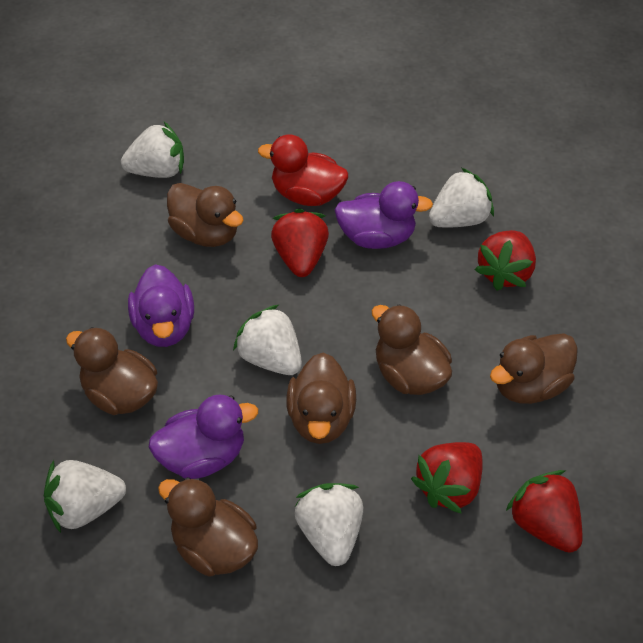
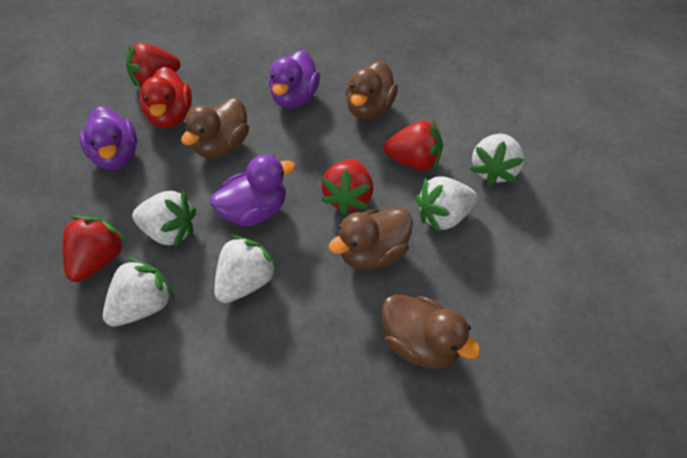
brown duck: [66,327,158,415] [158,477,258,577] [167,183,244,247] [286,353,356,444] [372,304,452,395] [490,333,578,404] = 6 -> [181,98,249,158] [329,208,413,270] [345,61,398,120] [382,294,481,368] = 4

